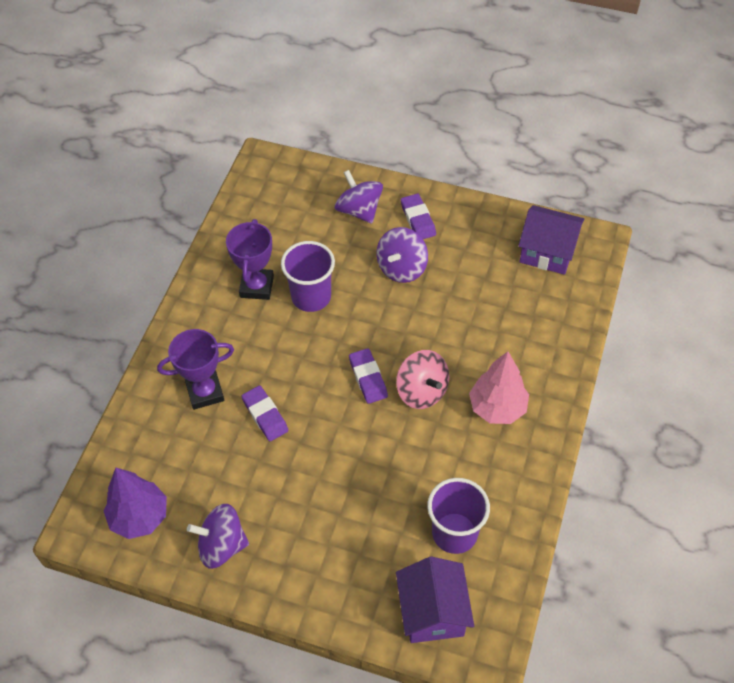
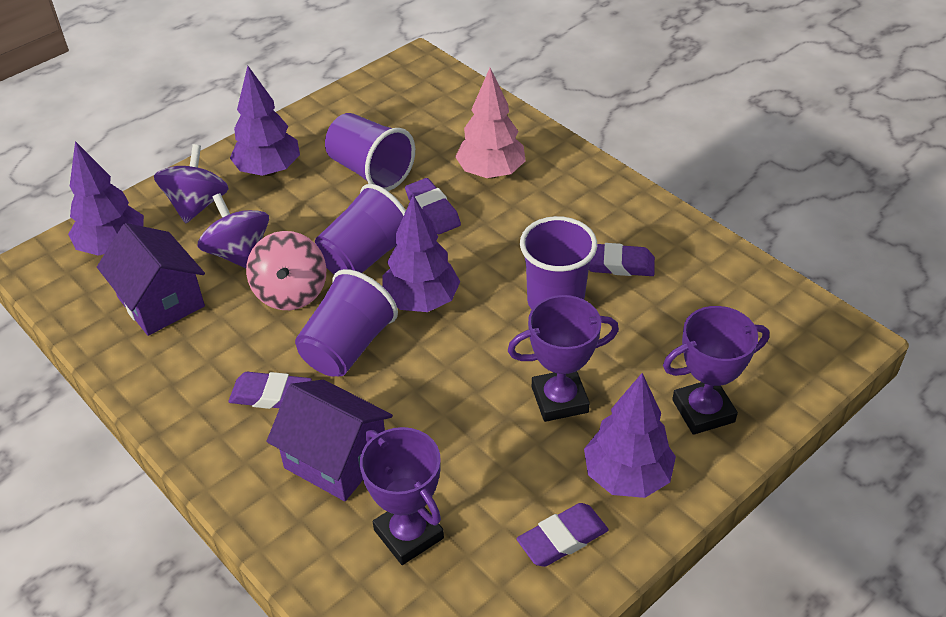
purple cup: [281,241,335,312] [427,478,490,554] = 2 -> [295,269,398,377] [315,184,406,274] [325,113,415,191] [520,216,597,310] = 4
purple eraser: [242,386,289,441] [349,348,388,404] [401,194,436,239] = 3 -> [229,372,312,409] [405,178,461,234] [517,503,609,567] [589,243,655,276] = 4
purple spinning top: [187,504,249,569] [335,170,383,224] [376,227,428,283] = 3 -> [154,144,229,223] [198,193,269,268] = 2
purple tree: [104,468,167,539] = 1 -> [68,141,144,256] [230,66,300,176] [382,195,460,312] [584,373,676,498] = 4
purple trophy: [157,329,234,410] [226,219,274,300] = 2 -> [360,427,444,565] [508,295,619,422] [663,306,769,435] = 3

